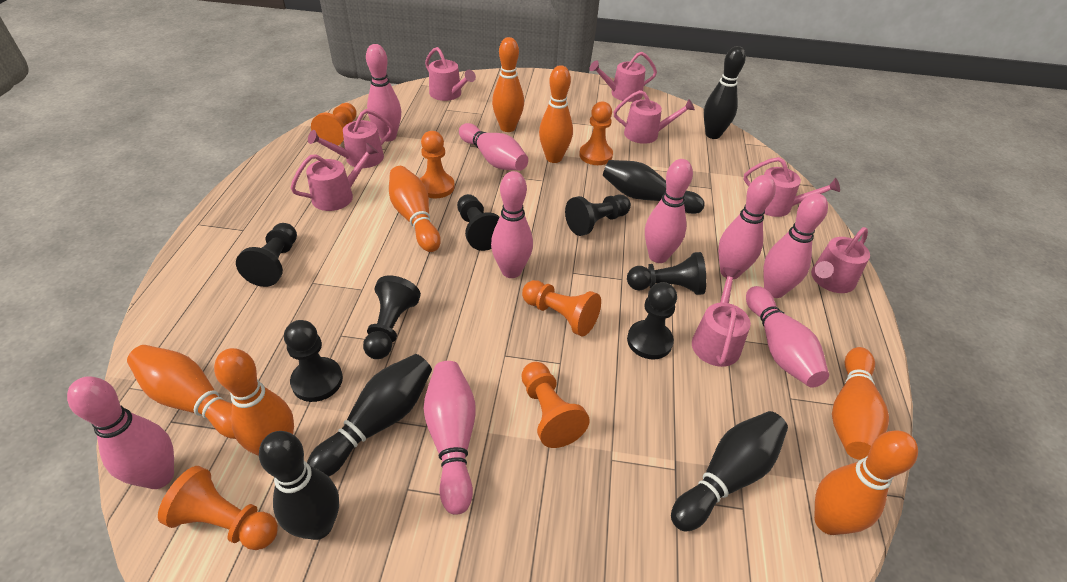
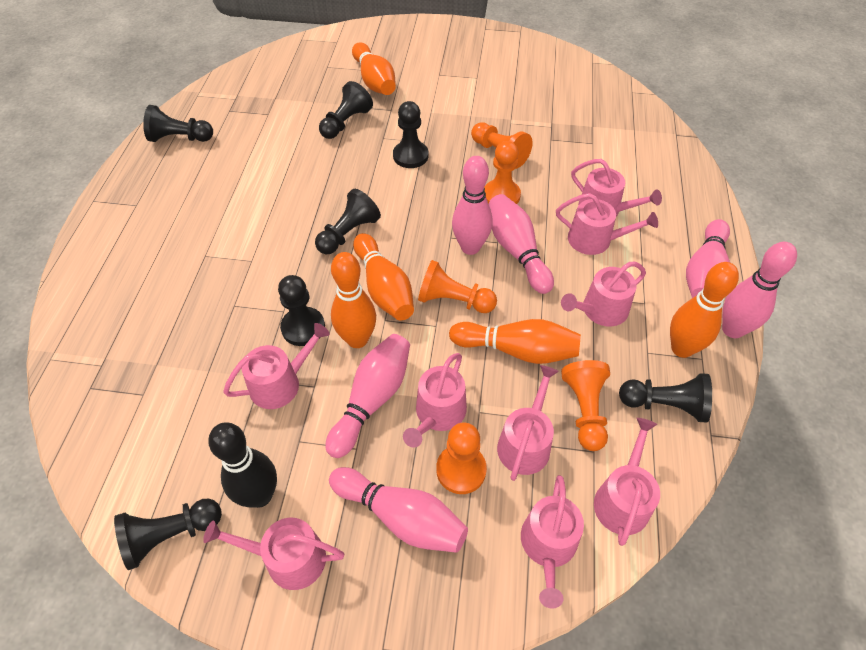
black bowling pin: [259,431,339,540] [307,354,432,477] [603,160,705,214] [671,411,788,532] [704,46,746,139] = 5 -> [208,422,277,508] = 1
orange bowling pin: [127,345,236,439] [214,348,294,456] [389,166,441,252] [492,37,524,132] [539,65,573,163] [814,430,918,535] [832,347,889,460] = 7 -> [331,252,376,348] [352,42,396,95] [353,233,414,321] [449,319,581,364] [670,262,739,358] = 5
orange pawn: [158,466,278,550] [311,103,357,146] [420,131,455,198] [522,280,601,336] [522,362,590,448] [579,101,613,165] = 6 -> [418,260,497,313] [436,423,487,494] [471,122,532,169] [484,141,521,204] [561,360,610,451] = 5
pink bowling pin: [67,376,174,489] [366,44,401,141] [424,361,476,515] [459,123,528,171] [491,171,533,278] [645,159,693,263] [718,175,776,279] [746,286,829,387] [763,193,828,298] = 9 -> [326,334,410,458] [329,467,468,553] [452,156,493,255] [489,194,554,294] [686,219,730,298] [722,242,797,338] = 6
pink watering can: [290,143,379,211] [308,109,393,168] [425,47,476,101] [589,52,657,102] [613,90,695,144] [692,267,751,367] [744,157,840,217] [811,227,870,293] = 8 -> [203,518,344,590] [223,323,330,409] [403,353,467,448] [497,365,559,481] [521,475,584,609] [556,193,658,255] [561,262,646,326] [571,159,662,216] [594,418,660,546] = 9

